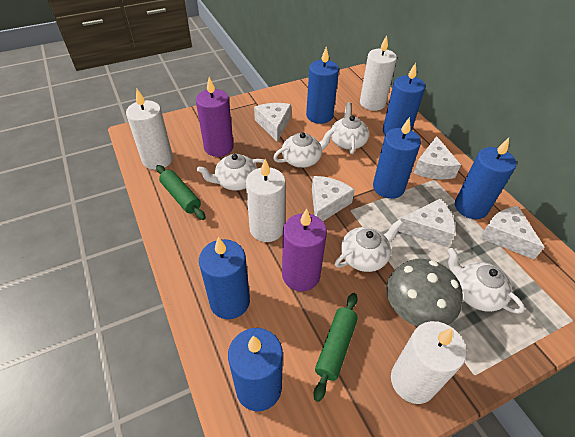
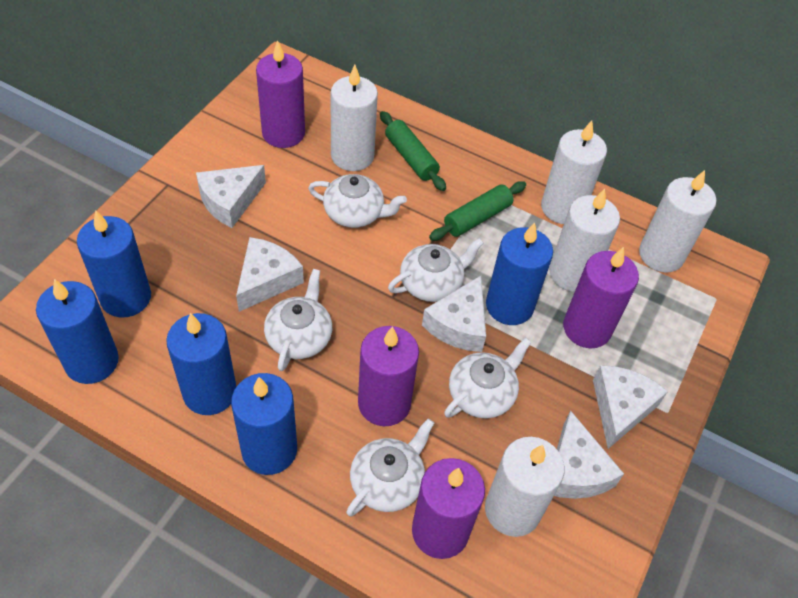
blue candle: [199,237,250,319] [228,328,283,412] [306,47,339,124] [373,117,421,199] [383,63,425,135] [455,138,516,219] = 6 -> [36,279,119,384] [77,210,151,318] [166,313,236,415] [231,373,297,475] [486,222,553,325] = 5
grey mushroom: [386,259,463,326] = 1 -> none = 0
purple candle: [196,77,234,157] [282,208,327,291] = 2 -> [256,40,305,148] [358,326,419,426] [412,458,485,559] [563,247,639,348] = 4
white candle: [126,89,173,170] [246,159,286,242] [360,35,397,111] [391,321,466,404] = 4 -> [331,65,378,171] [485,437,565,537] [541,120,607,224] [549,189,620,292] [639,170,716,273] = 5

